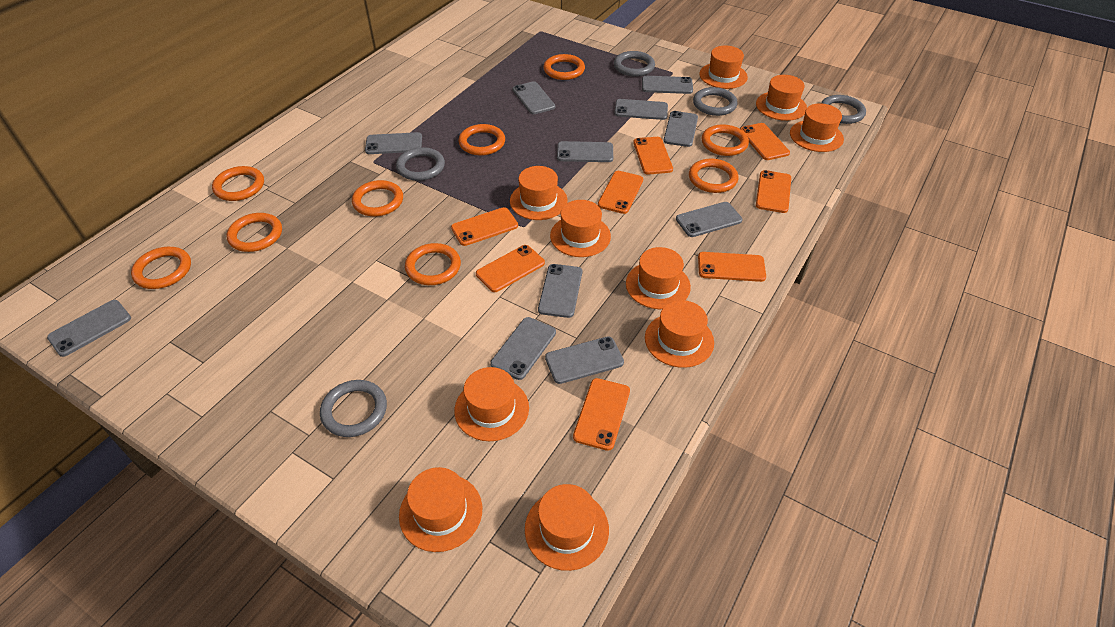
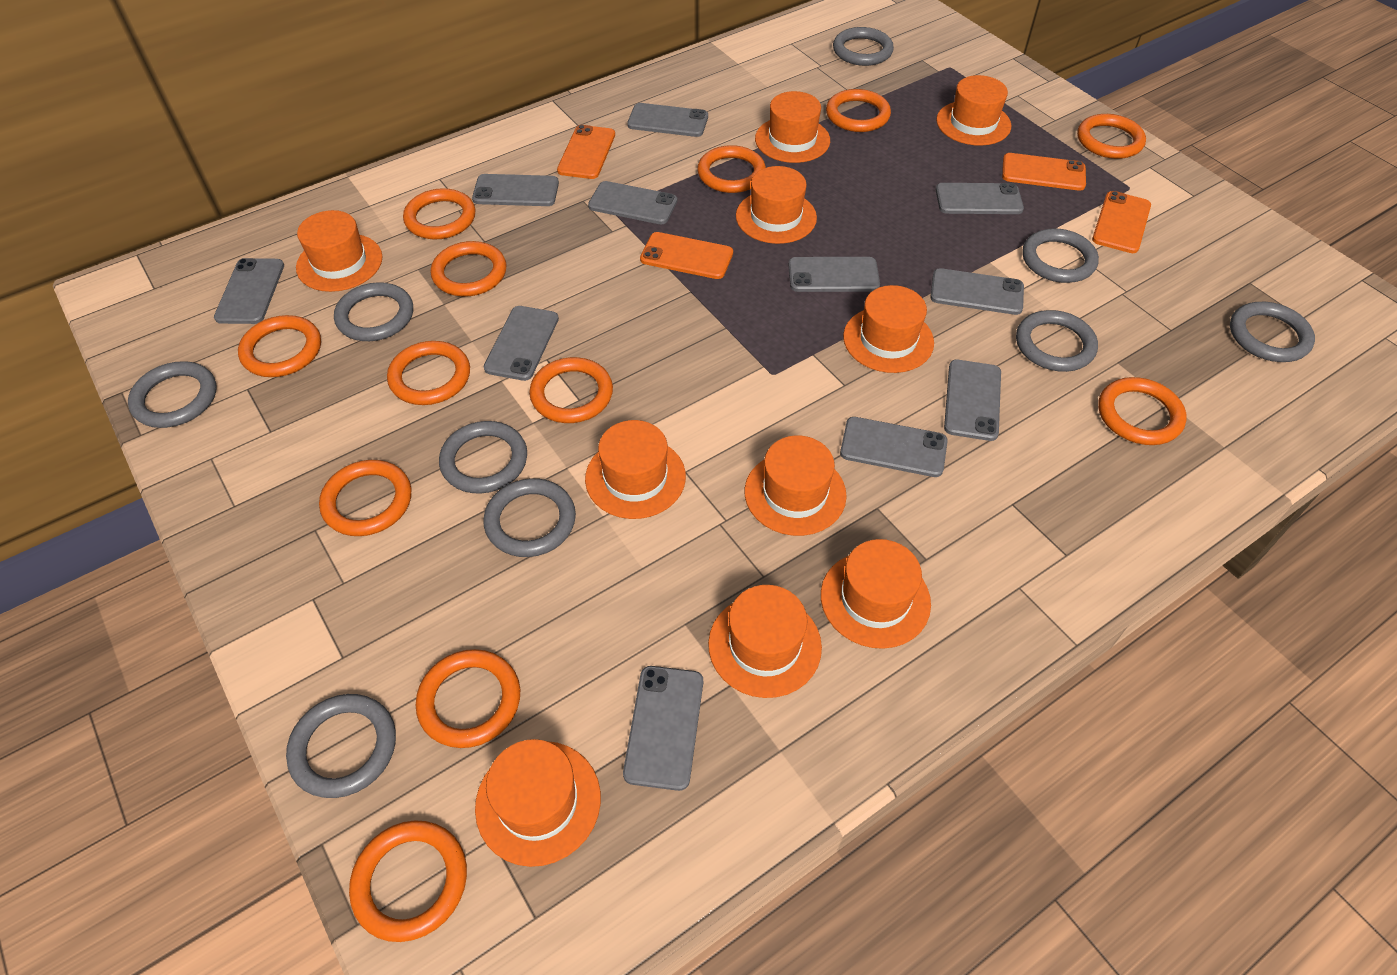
grey ring: [320,380,387,437] [396,147,445,181] [614,51,655,77] [693,87,738,116] [821,95,866,124] = 5 -> [128,361,216,428] [286,694,396,798] [334,282,413,341] [439,421,527,494] [483,478,576,557] [833,27,894,66] [1016,310,1098,372] [1022,228,1099,283] [1230,302,1315,362] = 9
orange phone: [451,207,518,246] [476,245,545,292] [573,378,630,451] [598,171,643,214] [633,137,673,175] [698,252,766,282] [740,123,790,160] [756,170,791,213] = 8 -> [557,125,615,179] [640,232,733,279] [1002,153,1086,191] [1092,191,1151,253] = 4
orange ring: [131,247,191,289] [212,166,264,201] [227,213,282,252] [352,180,403,216] [405,243,461,285] [458,124,505,156] [543,54,585,80] [689,159,738,193] [702,124,749,156] = 9 -> [238,315,321,377] [319,460,411,536] [349,820,467,942] [387,341,470,405] [403,188,476,240] [416,649,520,748] [431,241,507,297] [529,357,613,423] [697,145,766,193] [826,89,891,132] [1077,114,1146,159] [1098,377,1187,445] = 12

